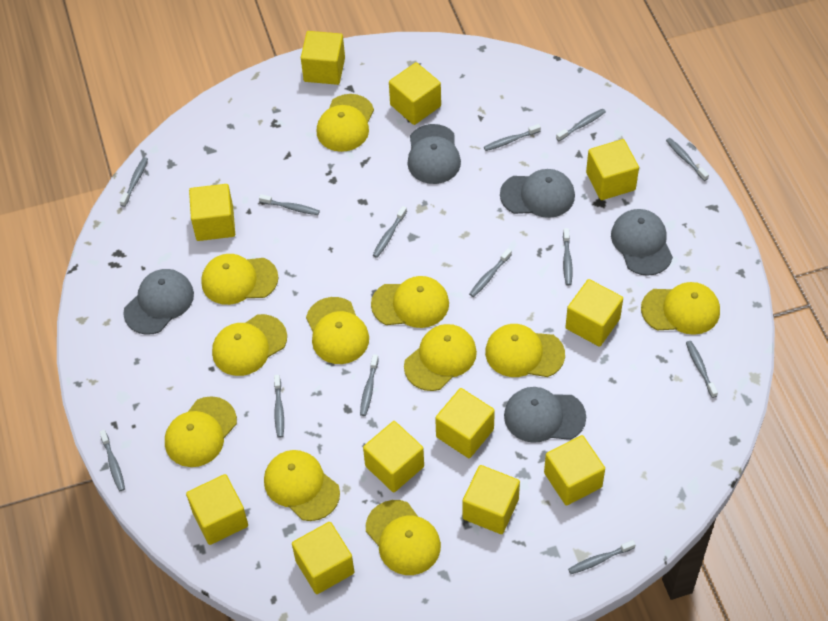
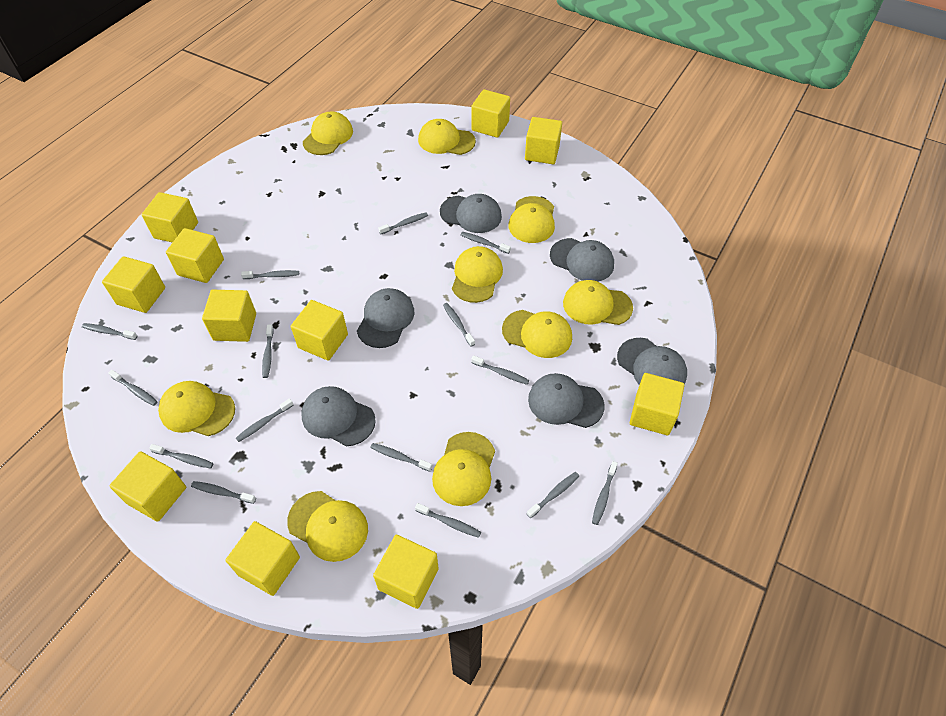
grey cap: [123,269,194,335] [407,124,461,184] [500,169,575,218] [504,387,586,443] [611,209,673,276] = 5 -> [301,386,376,446] [357,288,414,348] [440,194,502,233] [528,373,605,428] [550,238,614,282] [617,338,687,385] = 6
grey toothbrush: [100,430,125,491] [120,157,148,207] [259,194,320,215] [274,375,284,438] [360,354,379,416] [373,206,407,258] [469,248,512,297] [484,124,541,151] [556,109,606,141] [563,228,572,285] [568,540,636,574] [666,138,709,181] [686,341,718,398] = 13 -> [82,323,138,340] [108,370,158,406] [149,444,214,469] [191,481,256,504] [236,398,293,442] [241,270,299,279] [262,324,274,378] [370,443,432,472] [378,212,428,234] [415,503,481,538] [443,303,475,347] [461,232,511,254] [471,355,529,385] [527,472,579,518] [592,461,618,525] = 15
yellow cap: [165,396,237,467] [201,254,278,305] [212,314,287,376] [264,450,340,521] [306,297,369,364] [316,94,374,152] [366,500,441,575] [371,276,449,328] [404,324,477,391] [485,324,565,377] [641,282,720,335] = 11 -> [158,381,235,436] [287,491,368,562] [303,112,353,155] [418,119,476,155] [432,432,495,506] [452,246,503,303] [502,310,572,358] [509,196,555,243] [563,280,633,325] = 9

